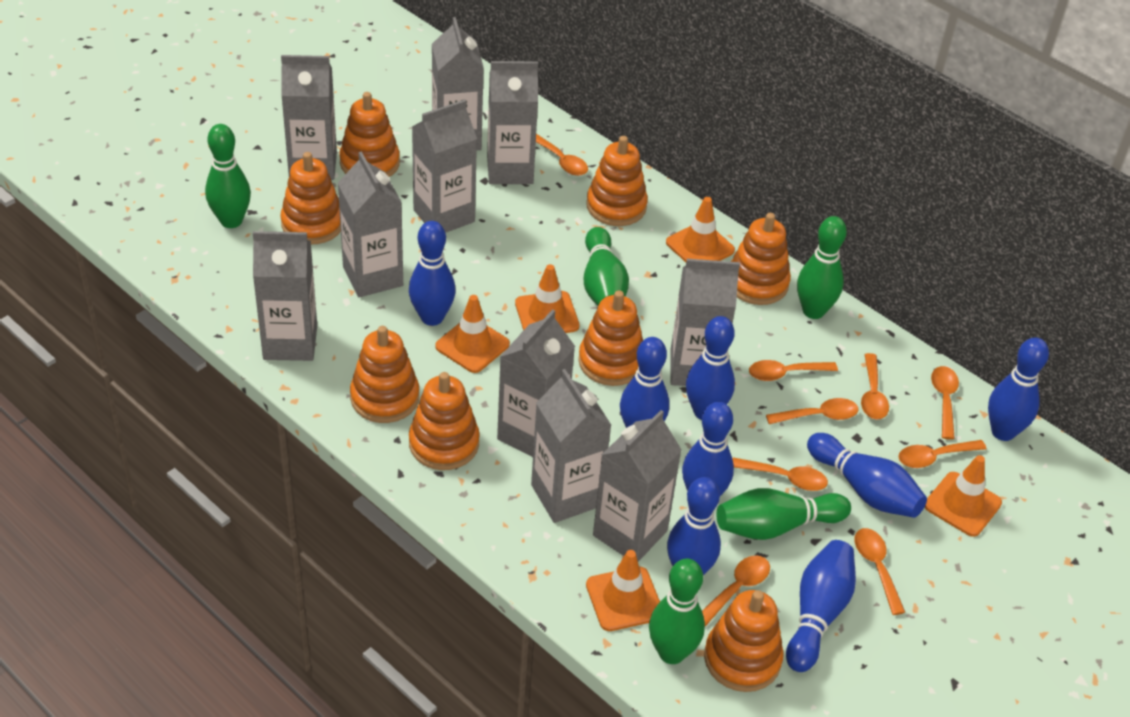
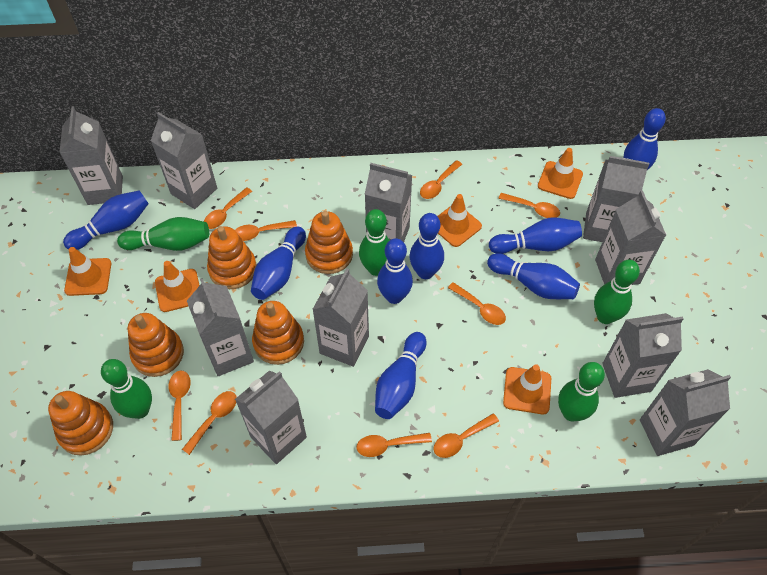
orange stacking toy: [280,152,341,244] [339,92,400,177] [350,326,419,423] [409,372,480,470] [578,290,643,386] [586,136,648,226] [704,590,784,692] [731,213,791,305] = 8 -> [48,391,113,456] [128,313,184,377] [207,226,257,289] [252,301,304,365] [305,211,353,274] = 5

